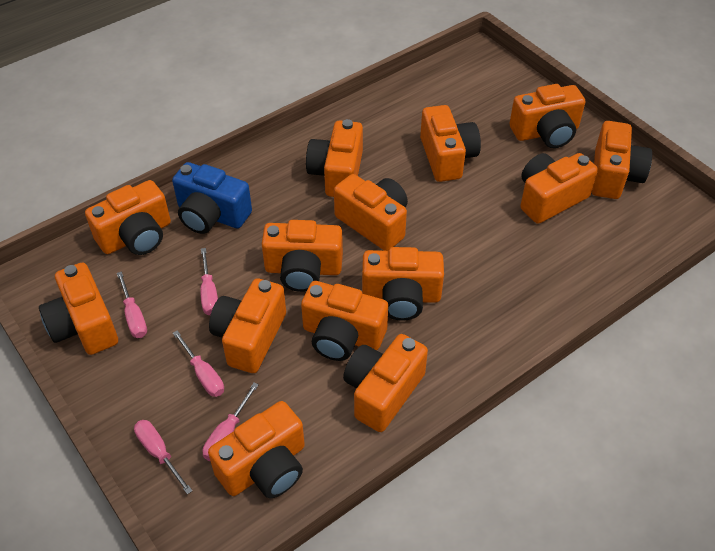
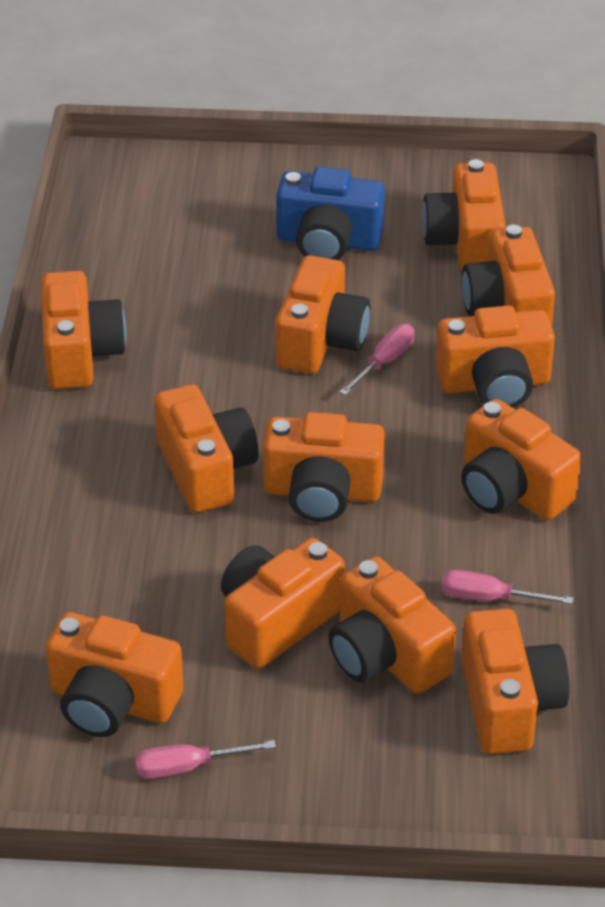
orange camera: [39,263,118,355] [85,180,171,255] [208,401,305,498] [209,278,286,373] [262,220,343,292] [301,281,388,361] [306,119,363,197] [334,174,408,251] [343,334,428,432] [362,247,444,321] [420,105,481,182] [509,84,585,148] [520,153,598,224] [592,121,652,199] = 14 -> [41,271,127,389] [46,612,183,737] [154,384,259,513] [221,538,345,668] [263,412,385,522] [275,255,371,374] [328,557,456,694] [422,159,506,270] [436,305,555,408] [461,225,555,326] [461,399,582,520] [461,608,569,754] = 12
pink screwdriver: [117,272,147,338] [134,420,193,495] [173,330,224,397] [200,248,218,315] [203,382,259,461] = 5 -> [135,740,276,779] [339,324,414,396] [442,570,574,604] = 3

